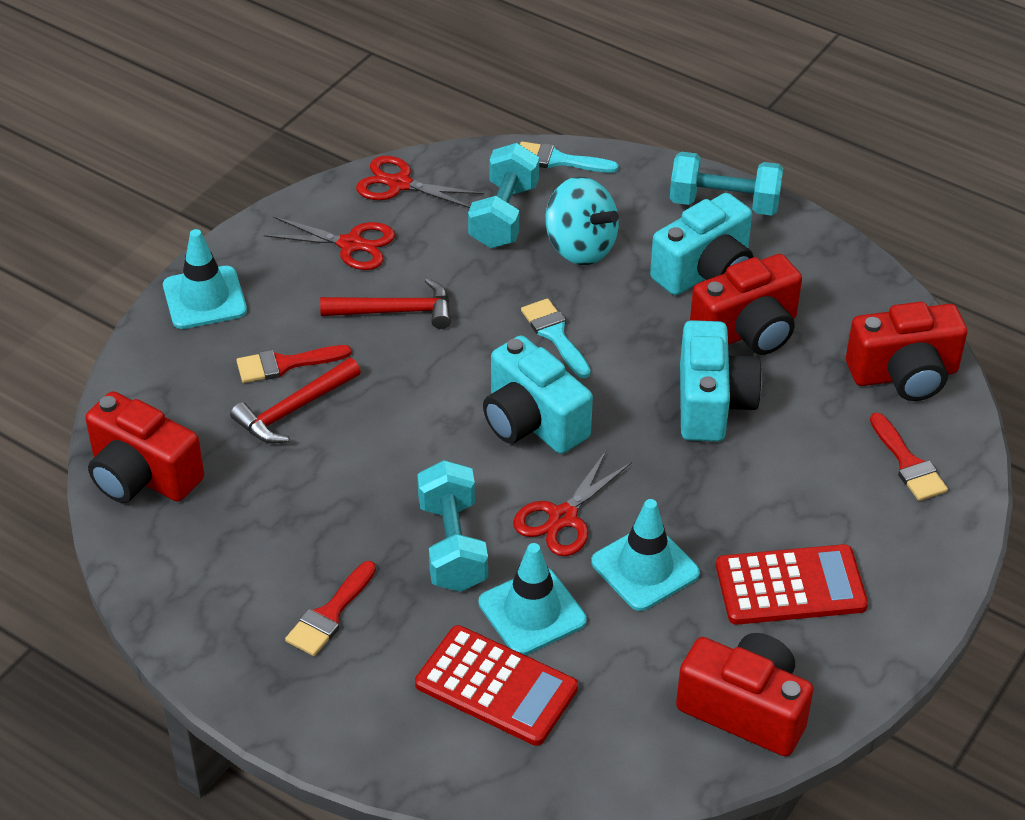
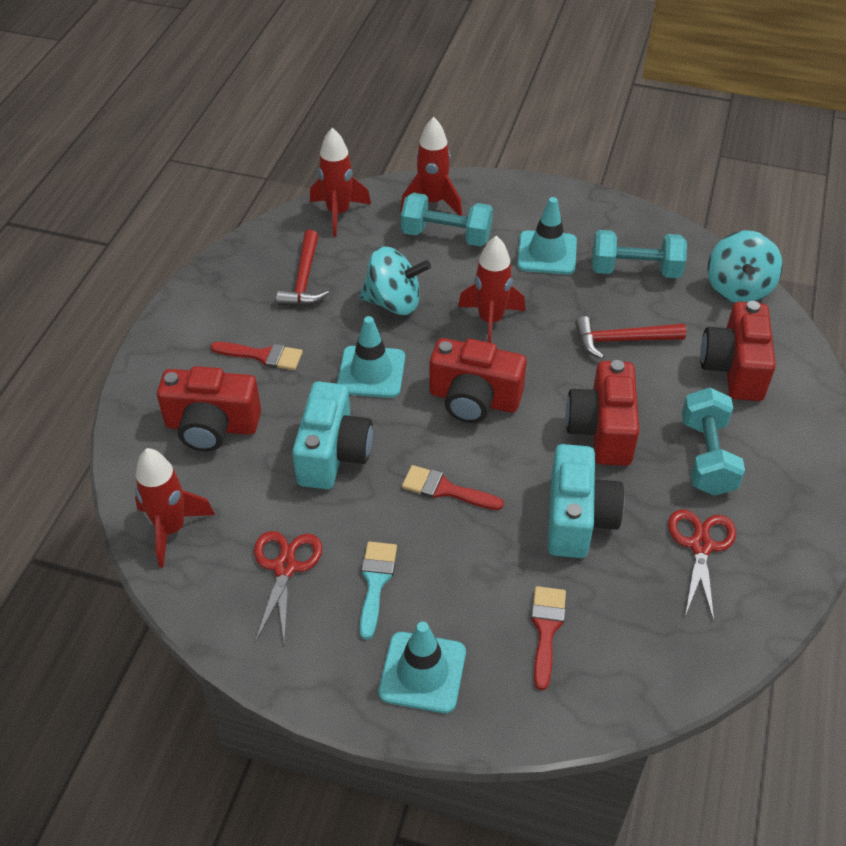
red calculator: [415,625,578,746] [716,544,868,625] = 2 -> none = 0
red rocket: none = 0 -> [135,448,215,568] [310,128,371,237] [400,117,462,216] [458,236,525,343] = 4
red scissors: [264,216,395,270] [356,156,484,208] [513,451,632,556] = 3 -> [254,531,322,644] [668,509,736,621] = 2
turquoise brush: [520,142,619,173] [521,298,591,378] = 2 -> [359,541,397,639] = 1
turquoise camera: [483,335,593,454] [650,193,754,295] [680,320,762,442] = 3 -> [292,381,373,489] [548,444,625,558] = 2
turquoise spinning top: [546,177,619,265] = 1 -> [360,247,431,315] [708,231,783,303] = 2

